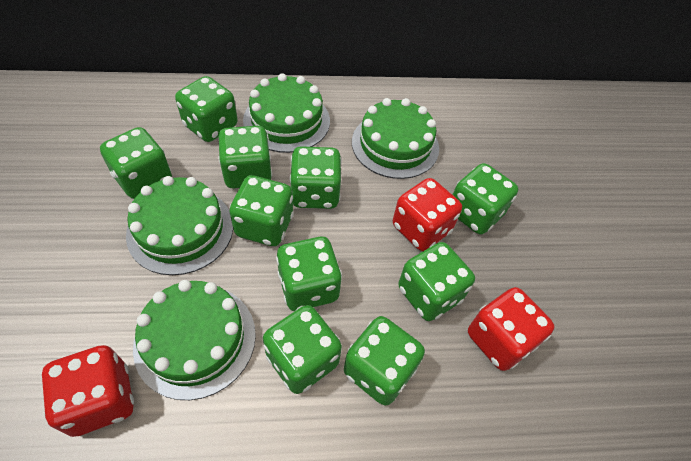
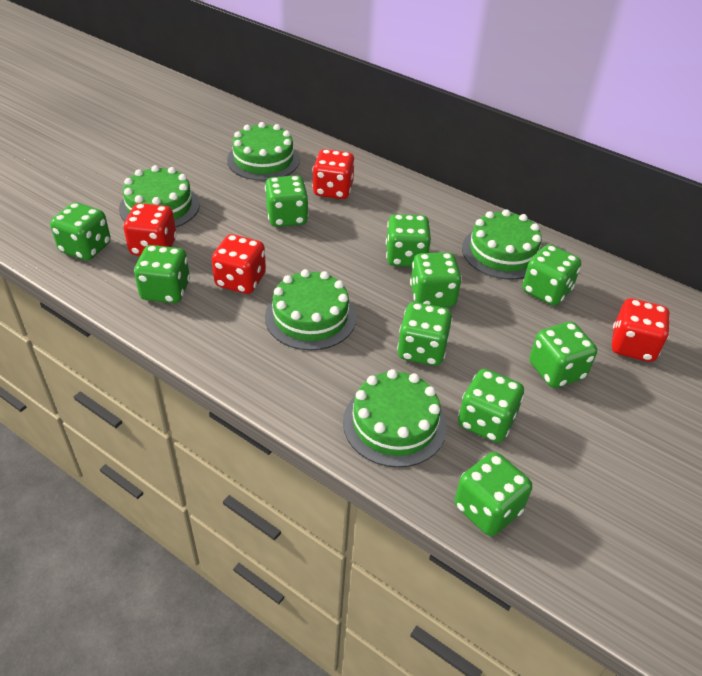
green cake: [126,176,233,275] [133,280,256,400] [243,73,330,153] [352,98,439,179] = 4 -> [119,165,200,228] [227,122,300,181] [265,269,356,350] [343,369,447,468] [462,209,542,280] = 5
red dice: [42,345,134,437] [393,178,462,251] [468,287,554,371] = 3 -> [123,203,177,256] [212,234,266,294] [312,149,355,199] [612,298,670,362] = 4

